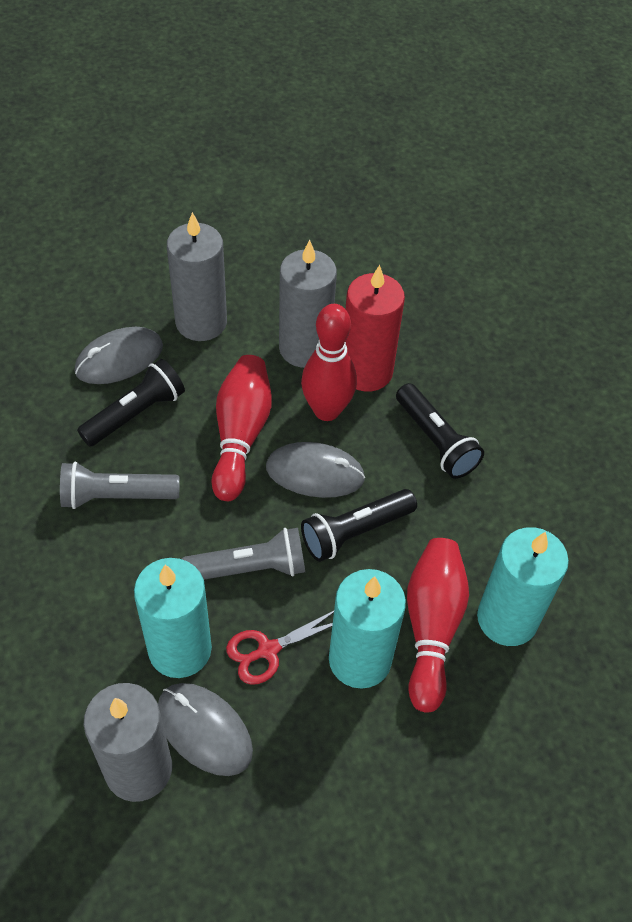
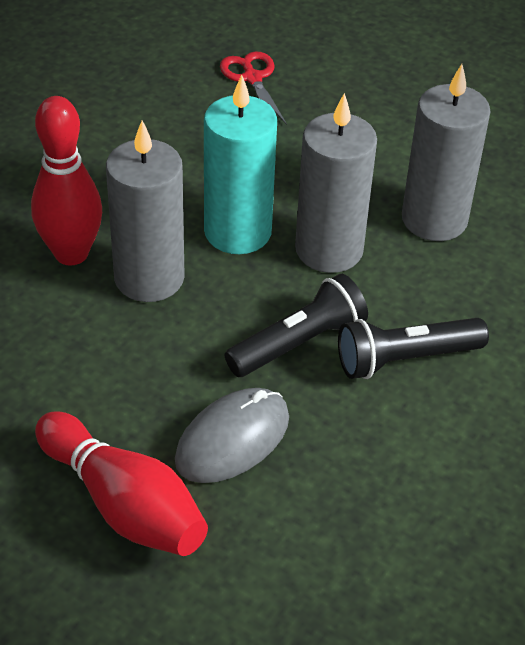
black flashlight: [77,359,185,447] [301,489,417,562] [396,383,484,479] = 3 -> [225,274,368,377] [338,318,489,379] = 2
grey flashlight: [60,462,180,509] [182,528,305,580] = 2 -> none = 0
grey mouse: [75,327,163,384] [158,683,253,776] [266,442,365,498] = 3 -> [175,388,289,483] = 1
red bowling pin: [211,355,272,501] [301,304,357,421] [407,538,469,712] = 3 -> [31,96,102,265] [35,411,208,556] = 2
red candle: [345,265,405,392] = 1 -> none = 0
turquoise candle: [134,558,212,678] [329,569,406,689] [477,527,569,646] = 3 -> [204,75,277,254] = 1

